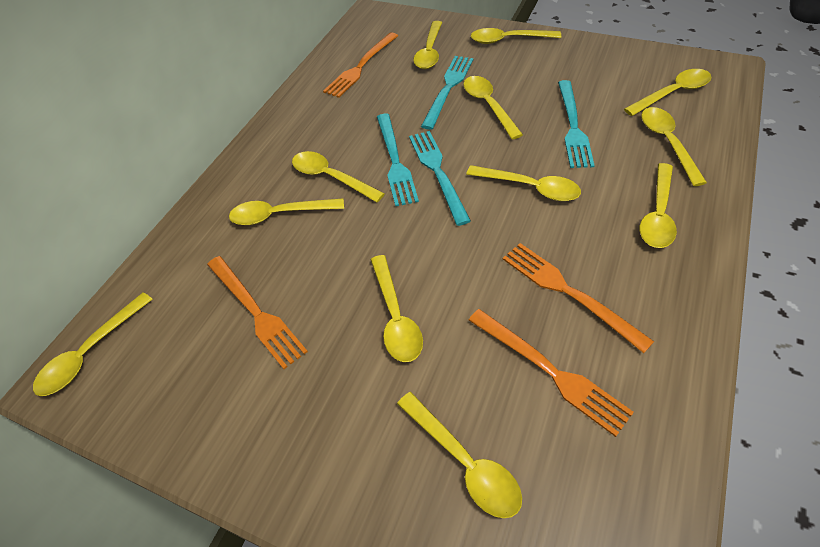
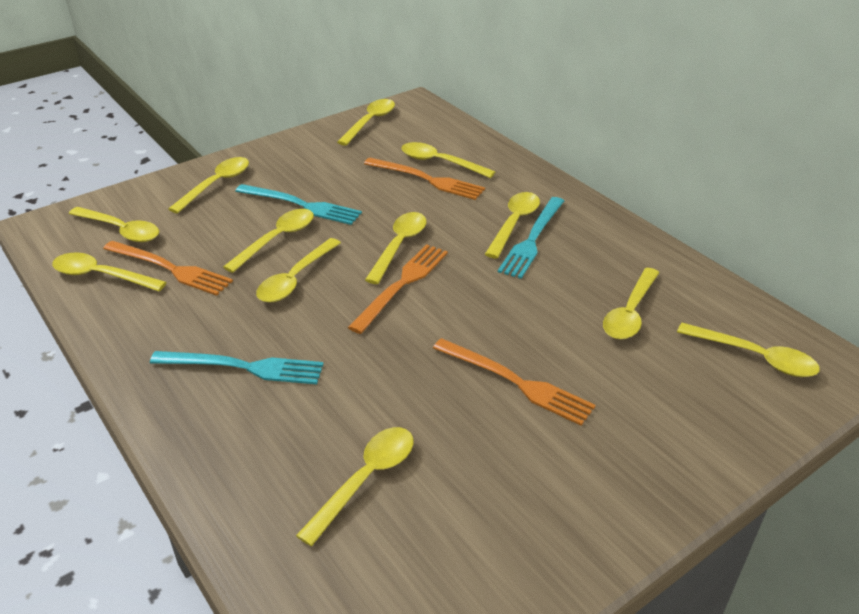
turquoise fork: [377,114,419,207] [409,131,471,226] [421,56,473,130] [558,80,595,168] = 4 -> [150,351,323,384] [235,184,362,225] [498,197,564,279] = 3

